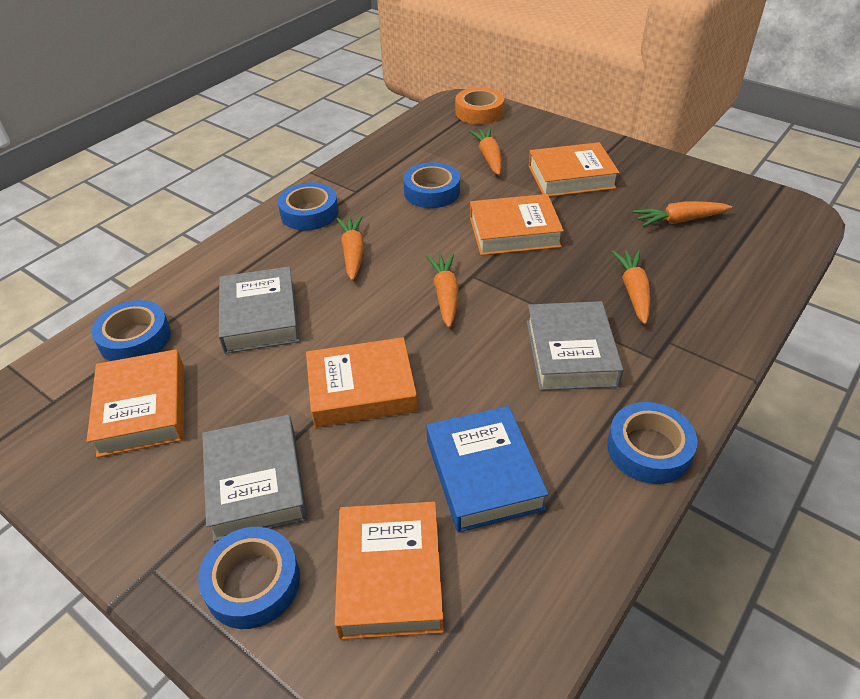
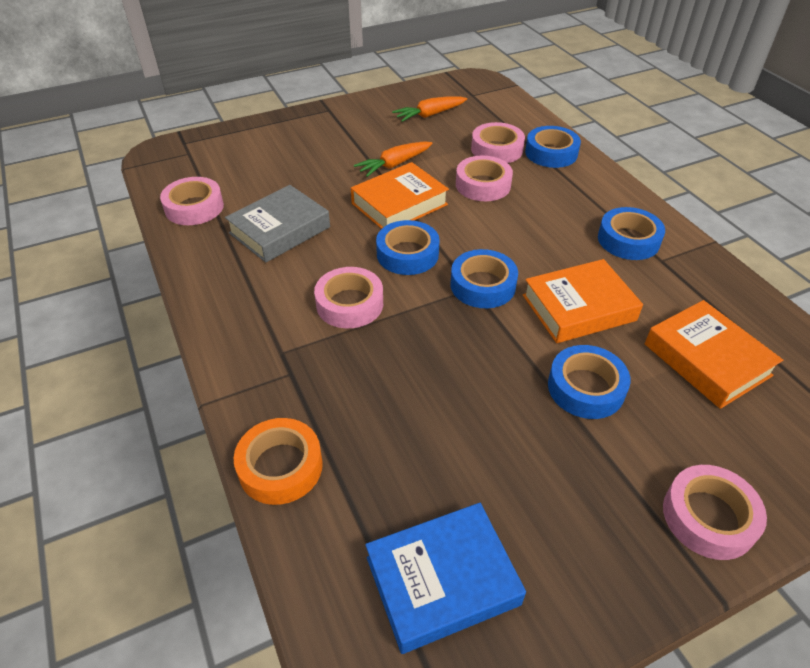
grey book: [202,415,307,542] [219,267,299,354] [527,301,624,391] = 3 -> [225,185,330,263] = 1
orange book: [87,349,184,457] [306,337,418,427] [335,502,444,640] [470,194,564,255] [529,142,619,197] = 5 -> [351,162,449,229] [523,259,643,343] [645,300,783,409] = 3
orange carrot: [337,215,364,281] [426,253,459,328] [469,128,502,175] [612,250,651,324] [633,201,732,227] = 5 -> [354,141,433,177] [392,96,467,122] = 2
pink tape: none = 0 -> [160,177,224,225] [314,267,383,328] [456,155,513,201] [471,122,525,163] [663,465,767,560] = 5

